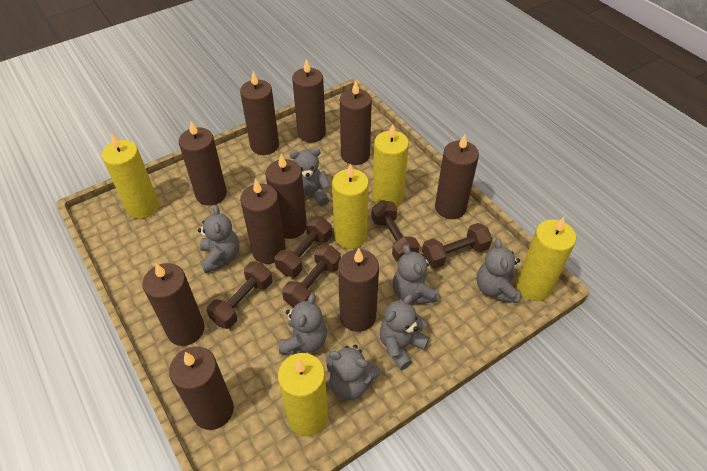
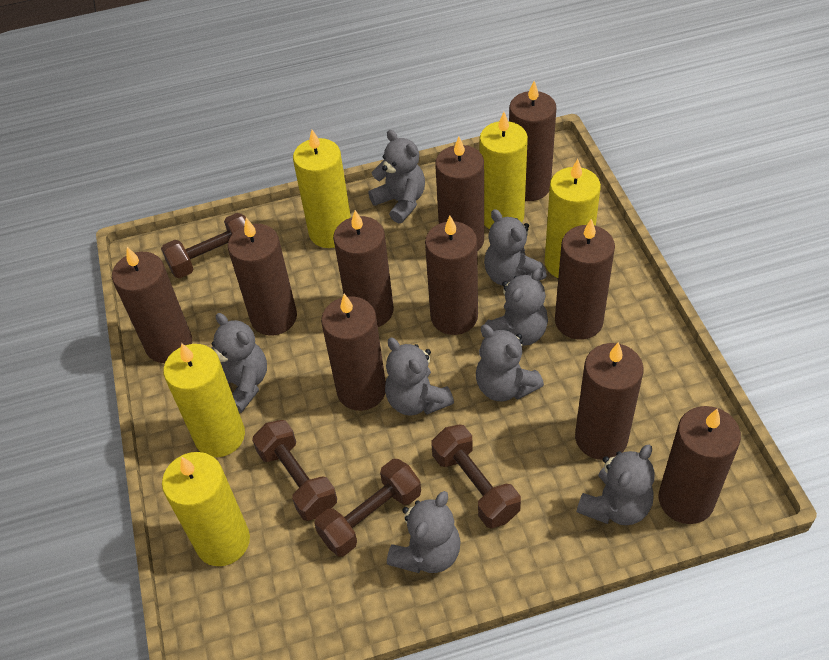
brown dumbbell: [207,262,272,329] [275,216,332,277] [282,245,341,308] [371,200,420,262] [422,223,492,269] = 5 -> [161,213,246,278] [252,420,337,521] [314,459,421,556] [431,424,521,528] = 4
grey teddy bear: [198,205,239,273] [279,293,327,354] [290,148,330,206] [326,345,380,400] [380,294,430,370] [393,245,439,304] [477,239,520,303] = 7 -> [211,313,267,413] [368,130,425,223] [385,338,454,416] [387,491,461,573] [476,324,544,401] [482,267,548,346] [484,209,547,285] [577,445,655,525] = 8

